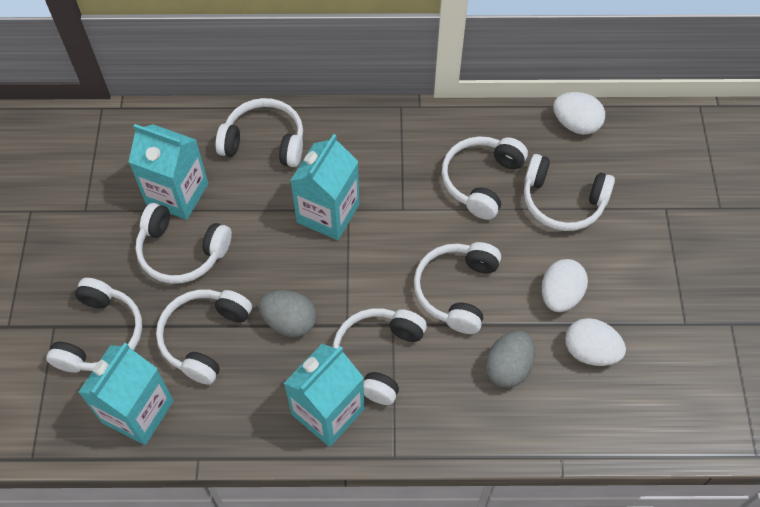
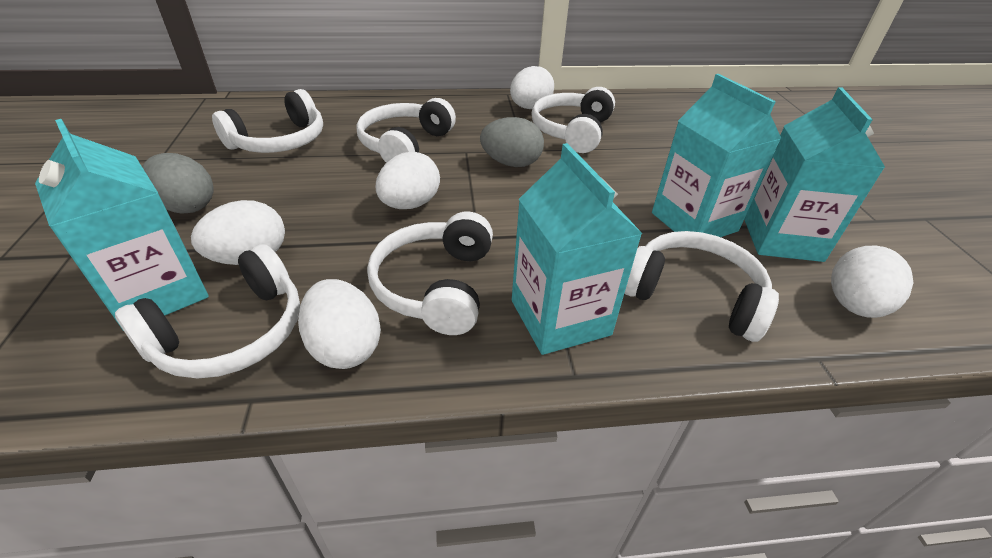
white egg: [542,259,588,312] [553,92,605,135] [565,318,626,366] = 3 -> [191,200,285,265] [298,279,381,369] [376,152,440,209] [510,66,554,109] [831,246,914,318] = 5
white headphones: [46,278,142,373] [135,203,232,284] [156,290,252,385] [215,98,303,167] [333,308,427,405] [414,242,501,334] [442,136,528,220] [524,154,615,231] = 8 -> [115,244,300,379] [212,89,323,153] [357,98,456,163] [367,212,493,335] [532,87,615,153] [625,231,779,342] = 6

